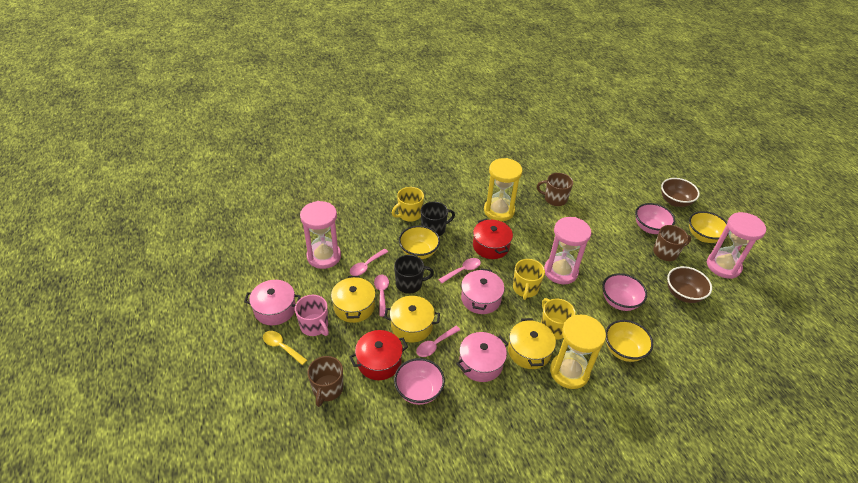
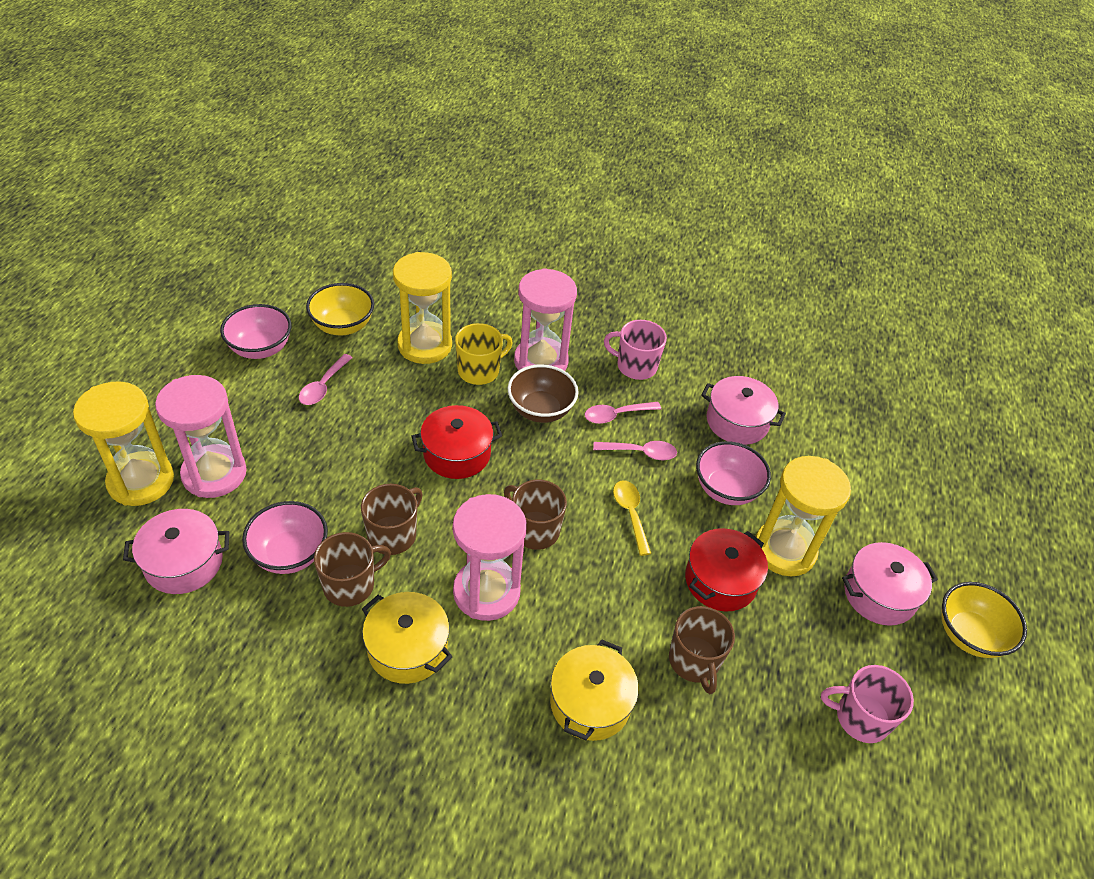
black mug: [394,255,434,294] [421,202,455,236] = 2 -> none = 0
brown bowl: [661,178,700,207] [667,266,712,303] = 2 -> [508,364,579,423] = 1
brown mug: [308,356,343,407] [537,173,573,206] [653,225,691,261] = 3 -> [314,532,391,607] [361,484,423,555] [504,480,567,550] [669,606,735,694] = 4
pink mug: [295,295,329,336] = 1 -> [604,320,667,380] [821,665,914,743] = 2
pink spoon: [350,249,388,276] [374,275,389,317] [416,326,460,357] [438,258,481,283] = 4 -> [299,354,353,405] [585,402,661,424] [593,441,677,460] = 3
yellow bowl: [399,226,440,259] [606,320,653,362] [689,211,729,243] = 3 -> [306,283,374,336] [941,582,1027,658] = 2
yellow hourglass: [484,158,522,221] [550,315,606,389] = 2 -> [73,381,174,506] [393,252,452,364] [755,456,851,576] = 3
yellow mug: [392,187,424,222] [513,259,545,300] [541,298,575,340] = 3 -> [455,323,513,385] = 1
yellow pot: [331,276,376,323] [384,296,440,342] [508,318,556,369] = 3 -> [362,592,452,684] [550,639,639,741] = 2

